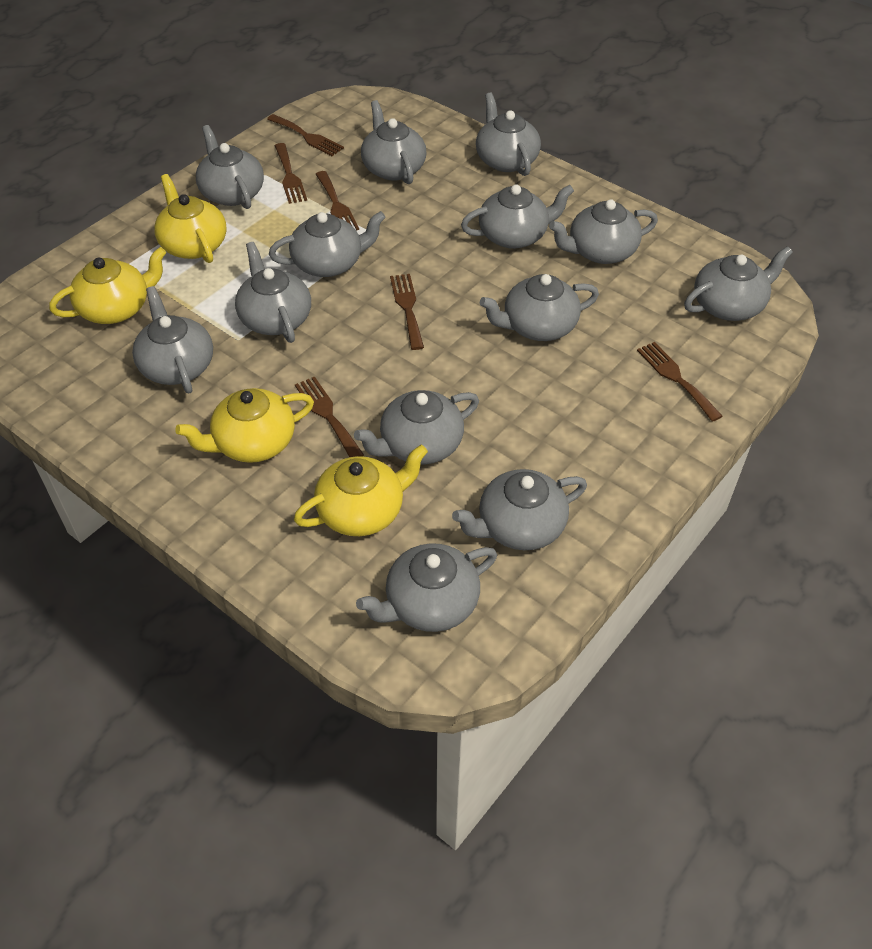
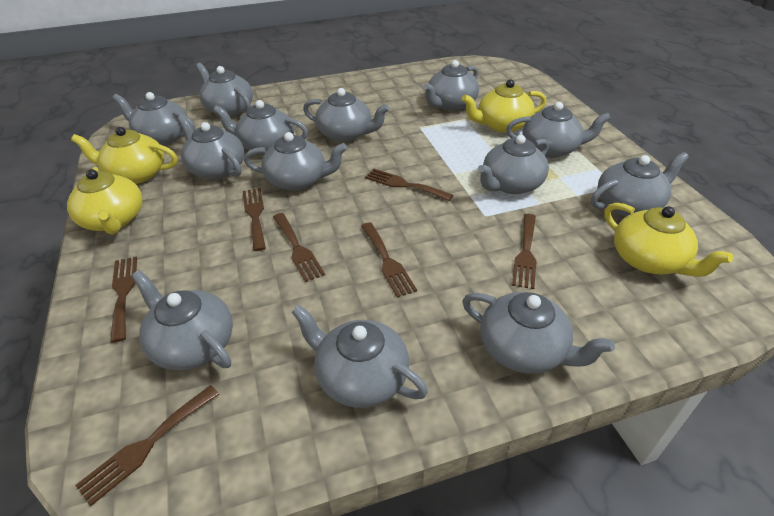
brown fork: [267,114,344,156] [275,143,307,204] [295,376,364,457] [316,171,359,231] [390,274,424,350] [637,342,723,422] = 6 -> [75,385,220,507] [110,256,137,343] [243,188,266,251] [273,213,325,282] [361,222,417,298] [365,169,453,201] [512,214,537,289] = 7

